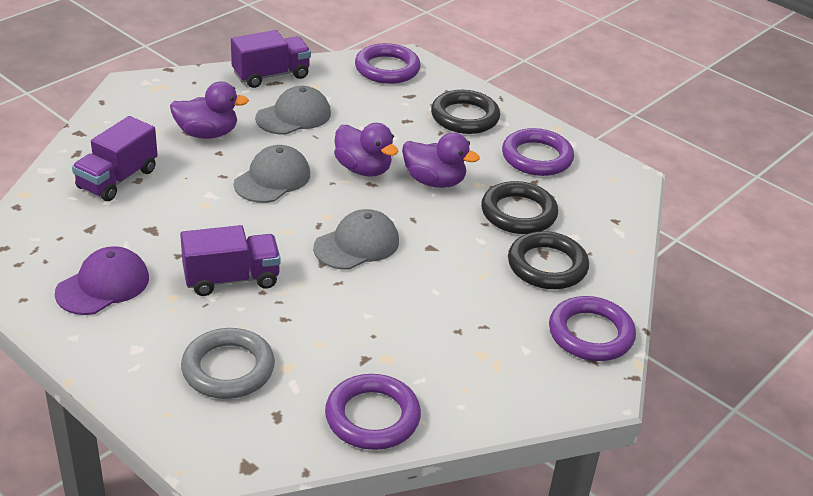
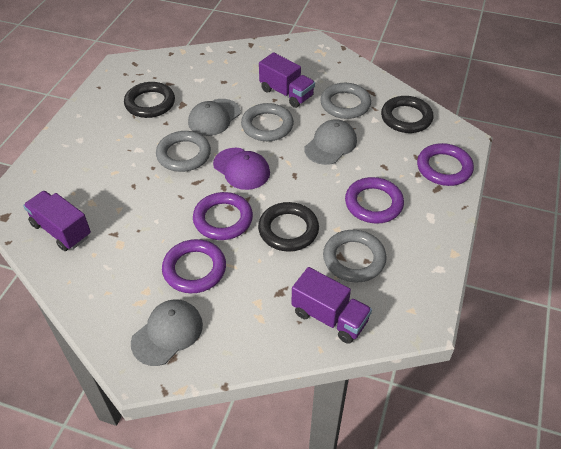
grey ring: [181,328,275,399] = 1 -> [156,131,211,172] [241,103,294,141] [320,83,371,119] [323,230,387,282] = 4
purple duck: [170,81,249,139] [334,123,398,177] [402,132,480,188] = 3 -> none = 0

